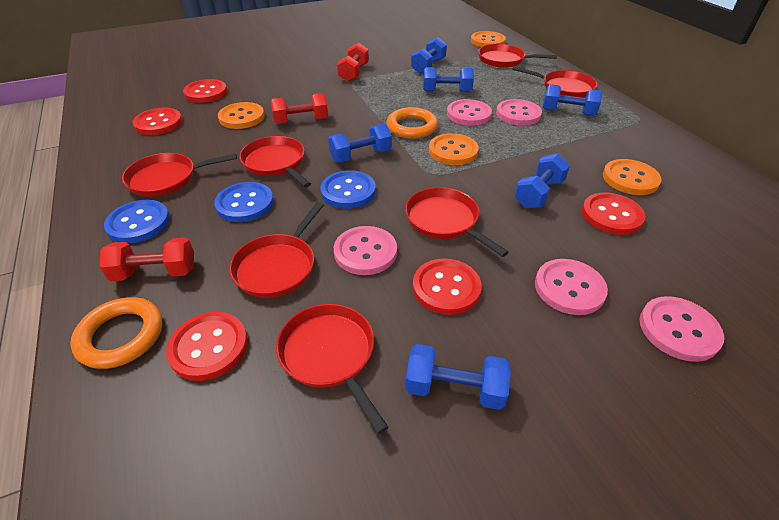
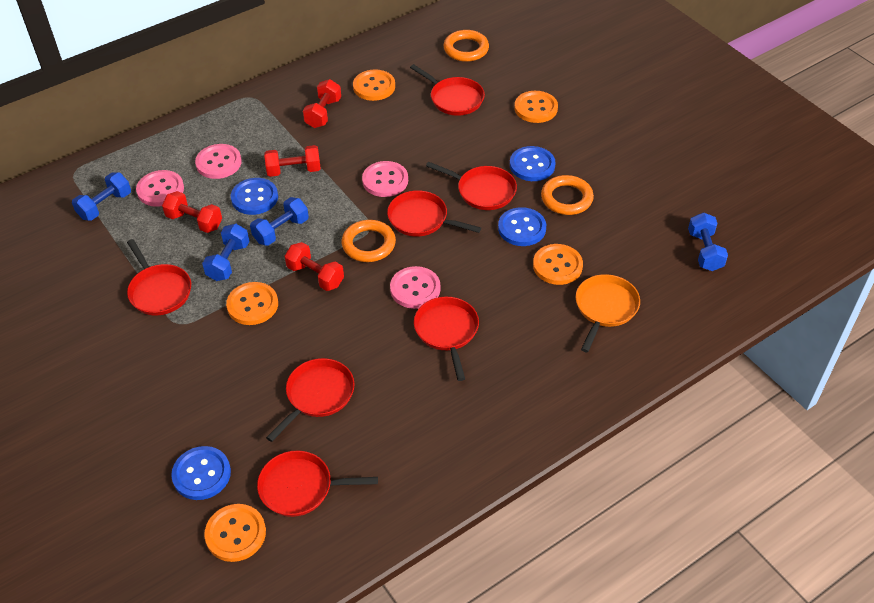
blue button: [104,200,170,243] [214,182,274,222] [320,170,376,209] = 3 -> [171,446,231,500] [231,178,278,215] [498,207,546,246] [510,146,556,181] = 4
blue dumbbell: [328,124,392,162] [405,344,511,410] [411,37,447,74] [423,67,474,92] [515,153,570,208] [543,84,602,116] = 6 -> [72,172,131,221] [202,224,250,281] [250,197,309,246] [688,212,728,271] = 4
orange button: [218,102,265,129] [429,133,479,165] [471,31,506,47] [603,159,661,195] = 4 -> [204,504,266,562] [226,282,278,325] [353,70,395,101] [514,91,558,123] [533,244,583,285] = 5
orange pan: none = 0 -> [576,274,640,352] = 1
orange ring: [70,297,162,369] [386,107,438,139] = 2 -> [342,220,396,262] [444,30,489,62] [541,175,594,215] = 3
pink button: [334,226,397,275] [447,99,492,126] [496,99,542,126] [535,259,608,315] [640,296,724,362] = 5 -> [136,170,184,207] [195,144,242,179] [362,161,408,197] [390,266,441,309] = 4
red button: [132,108,182,135] [166,312,248,381] [183,79,227,103] [413,258,482,315] [582,192,645,235] = 5 -> none = 0
red dumbbell: [99,237,194,281] [271,93,328,124] [337,43,369,82] = 3 -> [162,191,222,233] [264,145,321,177] [285,242,344,291] [303,79,341,128] = 4

